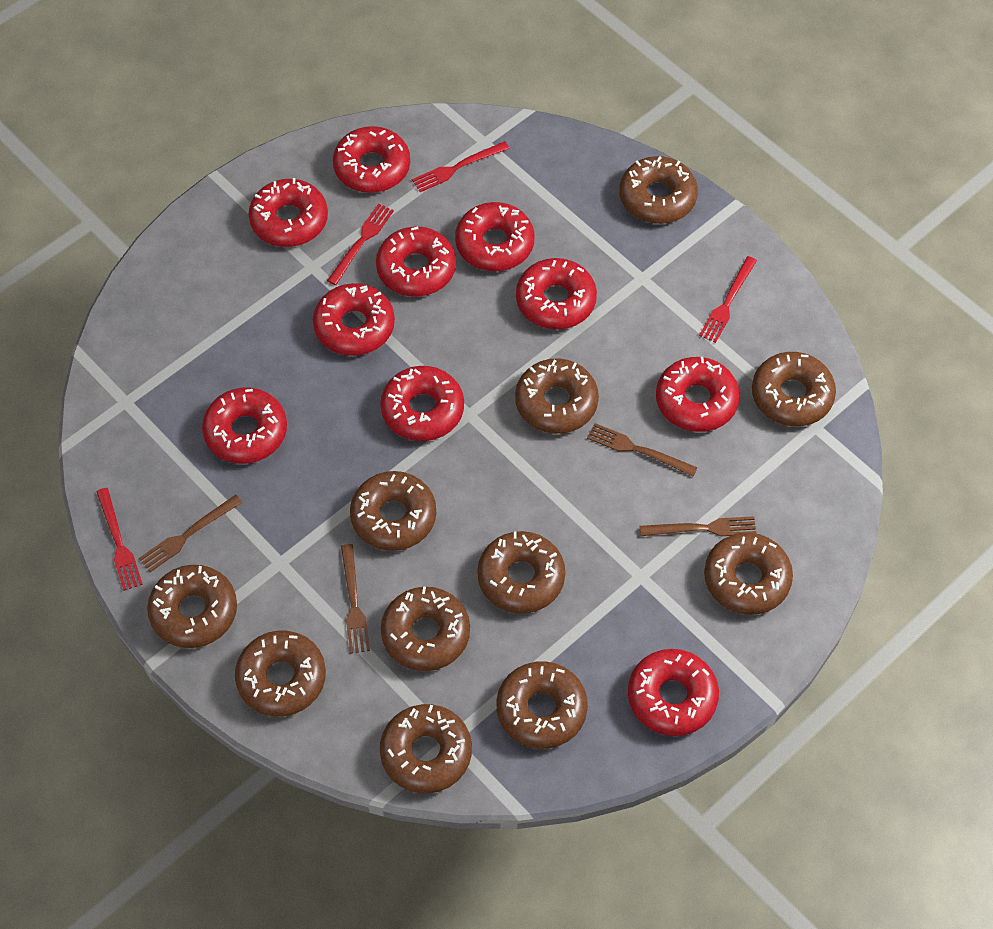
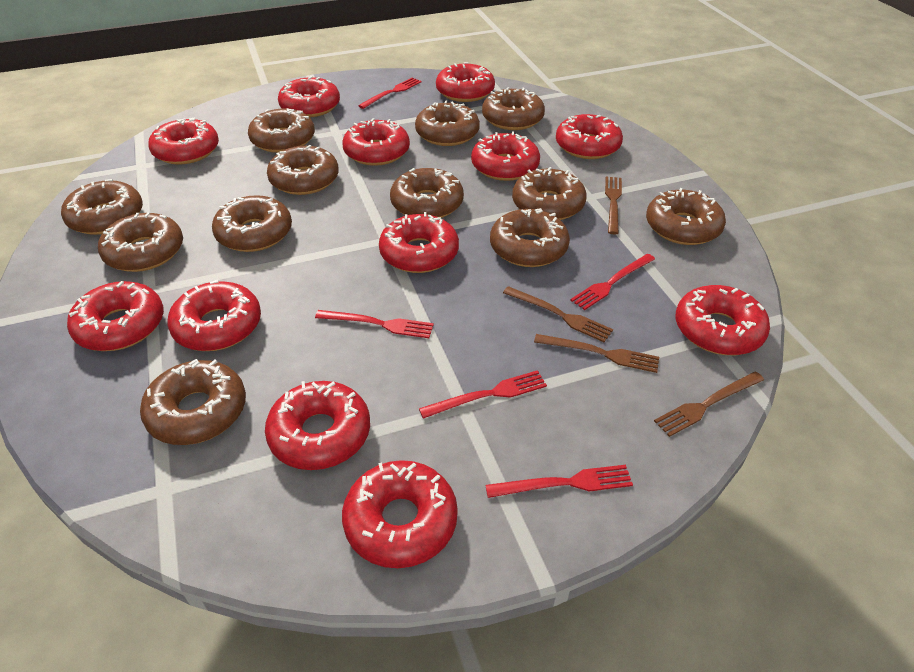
brown donut: [147,565,237,648] [235,631,326,717] [350,471,436,551] [380,704,472,793] [381,586,470,671] [477,531,565,614] [496,661,588,749] [515,358,599,434] [619,156,698,224] [704,533,793,615] [752,352,836,426] = 11 -> [61,179,143,235] [98,212,183,272] [140,359,246,445] [212,195,292,252] [248,108,315,153] [267,145,339,195] [390,168,464,218] [415,100,480,146] [482,87,545,130] [490,208,570,267] [512,167,587,220] [646,188,726,245] = 12
red donut: [202,388,287,464] [249,178,328,247] [313,283,395,356] [333,126,410,193] [376,226,456,297] [381,366,464,441] [455,202,535,271] [516,258,597,329] [628,649,719,736] [656,357,740,432] = 10 -> [67,281,164,351] [148,117,219,165] [168,280,261,351] [265,381,370,470] [278,76,340,117] [342,118,410,166] [342,460,458,568] [379,212,459,273] [436,62,495,102] [471,132,540,181] [556,114,623,159] [675,285,770,355] = 12
red fork: [96,488,143,591] [327,204,394,285] [412,141,510,192] [699,256,757,343] = 4 -> [315,310,434,338] [358,77,422,109] [419,370,547,419] [485,465,633,498] [570,254,655,310] = 5

